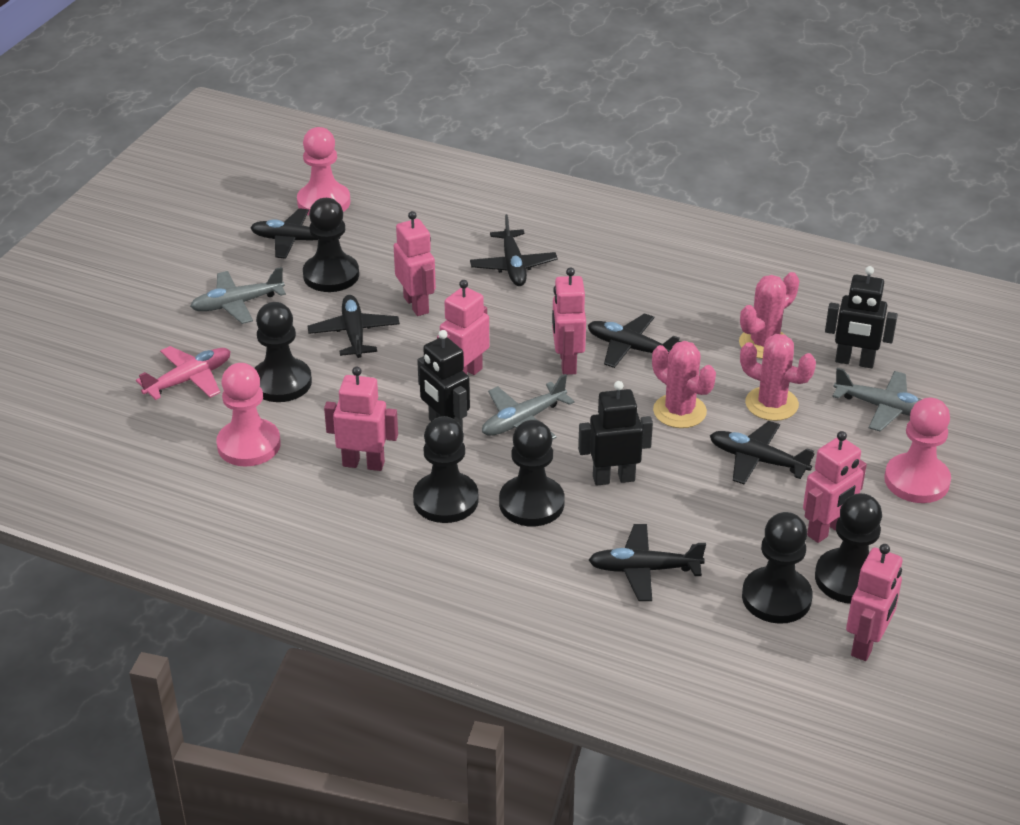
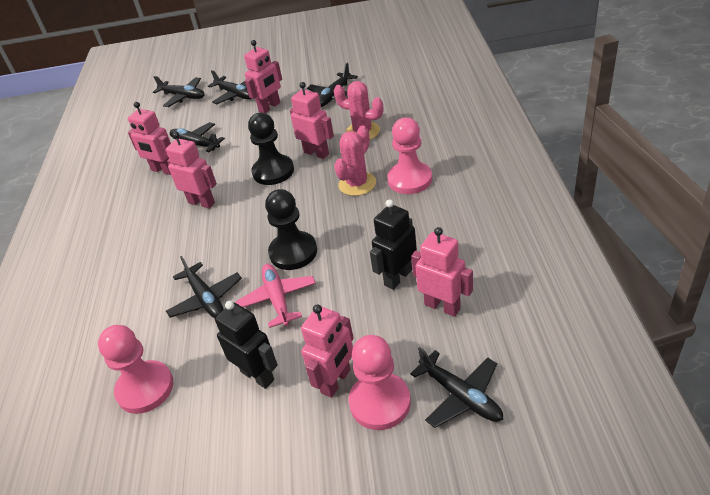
black pawn: [255,302,312,402] [303,198,359,292] [413,416,479,523] [499,420,565,526] [742,512,813,624] [815,493,882,604] = 6 -> [248,113,294,185] [265,189,317,270] = 2
black robot: [417,330,470,430] [578,381,653,486] [825,266,898,368] = 3 -> [215,301,278,389] [370,199,417,290] = 2
grey plane: [190,267,286,324] [482,374,575,440] [833,368,922,432] = 3 -> none = 0
pink cactus: [652,341,716,428] [739,272,799,359] [740,334,816,421] = 3 -> [334,81,383,140] [334,125,376,196] = 2

